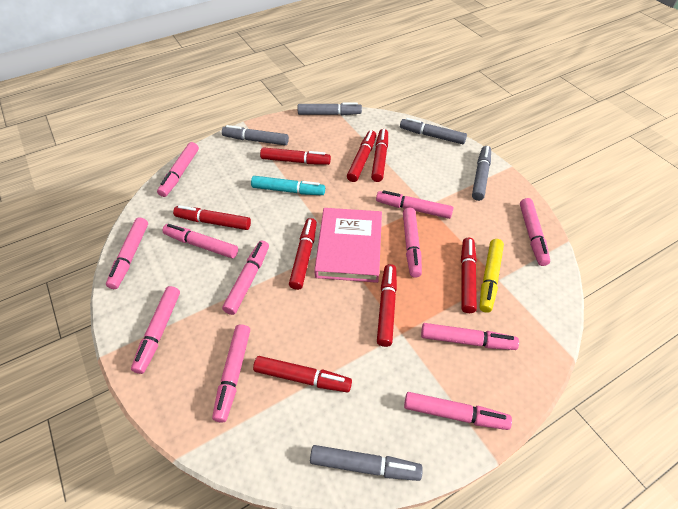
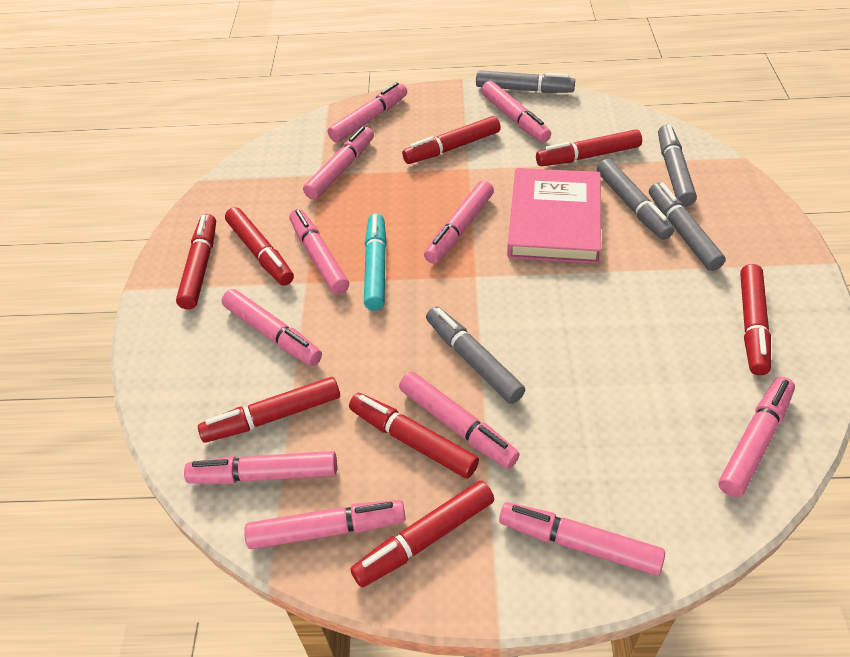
yellow marker: [479,239,504,313] = 1 -> none = 0

